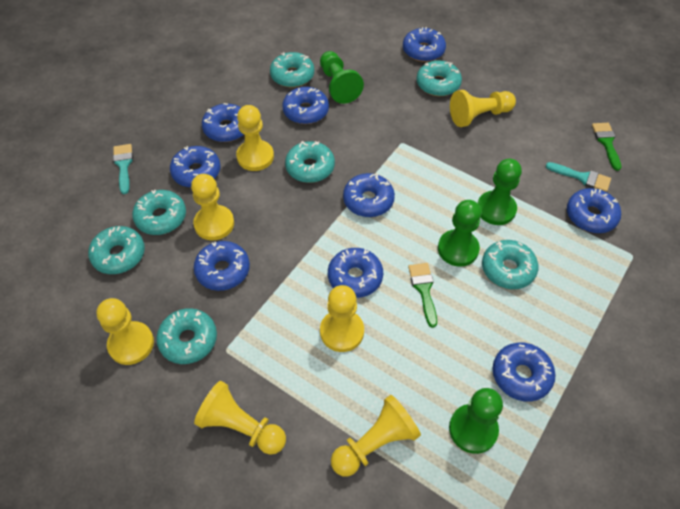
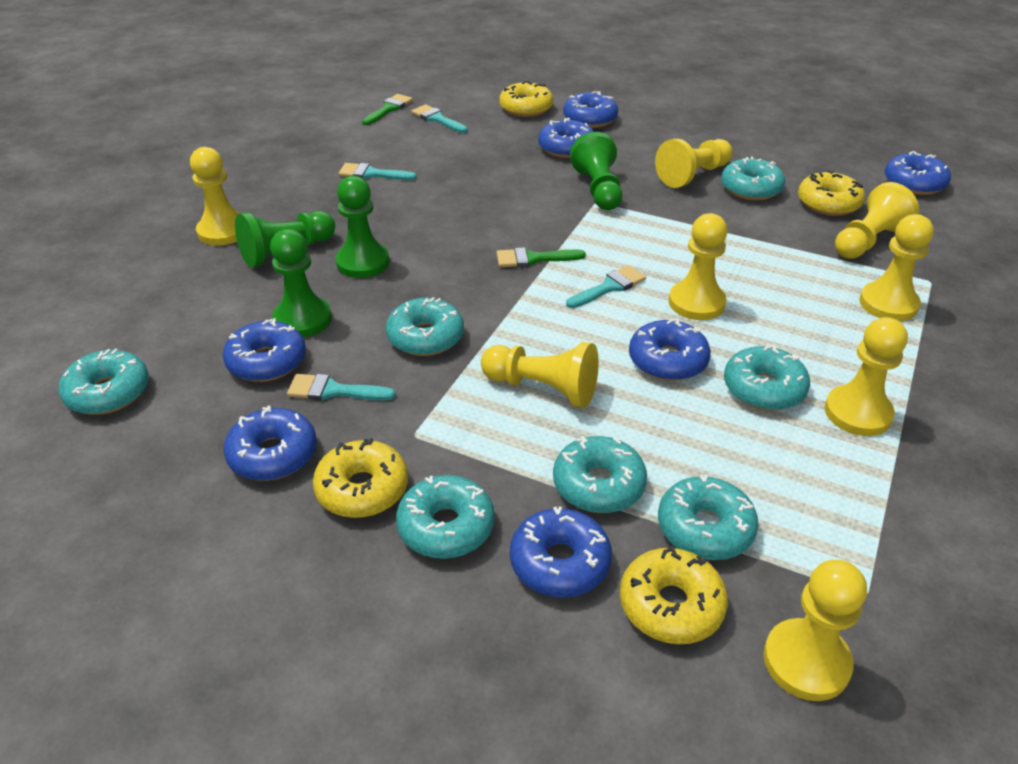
blue donut: [170,146,221,187] [194,241,250,291] [202,103,244,142] [282,87,329,124] [328,248,383,298] [343,173,395,217] [403,27,446,62] [493,342,556,402] [567,188,621,233] = 9 -> [223,318,306,382] [223,405,317,481] [510,507,612,598] [538,118,594,158] [563,91,618,128] [629,318,711,381] [885,151,951,195] = 7
turquoise brush: [113,144,133,194] [545,162,611,192] = 2 -> [287,374,396,401] [338,163,417,180] [411,104,468,133] [566,265,646,308] = 4
yellow donut: none = 0 -> [313,438,408,518] [499,81,553,117] [620,546,728,644] [798,170,865,216] = 4
yellow pawn: [97,298,154,365] [191,174,234,240] [194,381,286,455] [236,105,274,171] [320,285,364,352] [331,395,421,476] [450,90,516,127] = 7 -> [190,147,239,246] [481,342,599,408] [655,139,732,188] [669,213,728,320] [763,560,867,701] [825,317,908,436] [835,182,919,259] [859,214,934,321] = 8

